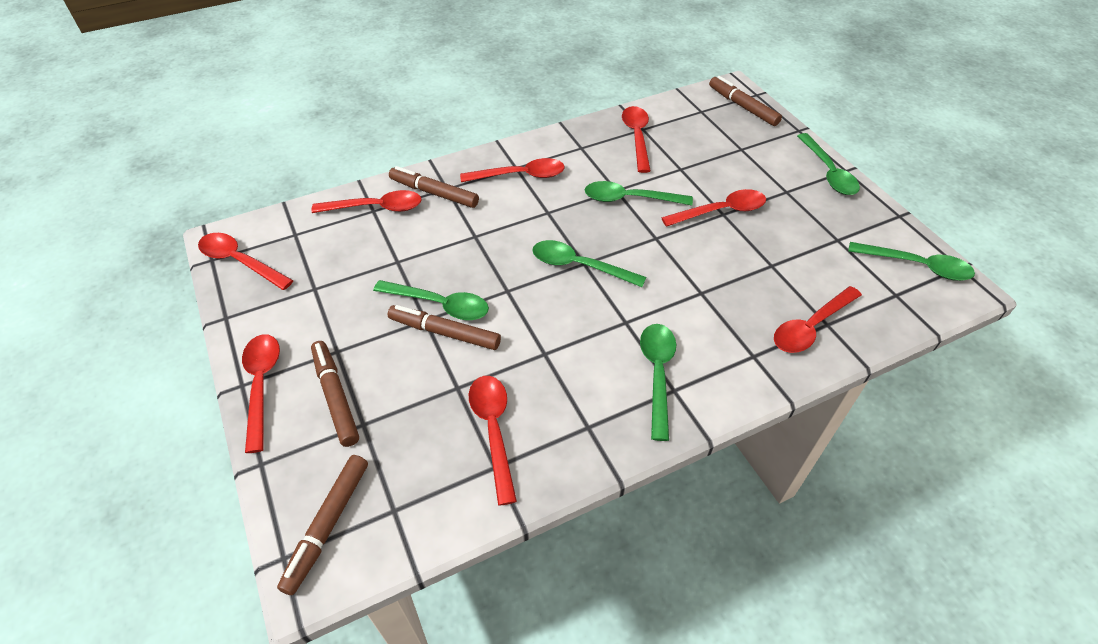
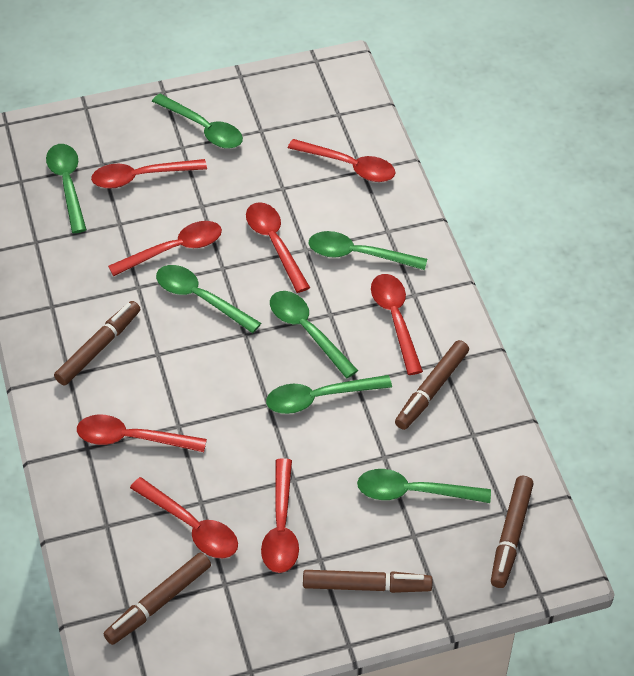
green spoon: [373,280,489,320] [532,240,646,287] [585,181,693,206] [640,324,676,441] [797,133,860,195] [848,242,975,281] = 6 -> [46,144,87,233] [152,94,243,149] [156,265,261,333] [266,375,392,414] [270,291,358,378] [309,231,427,270] [357,469,491,503] = 7

